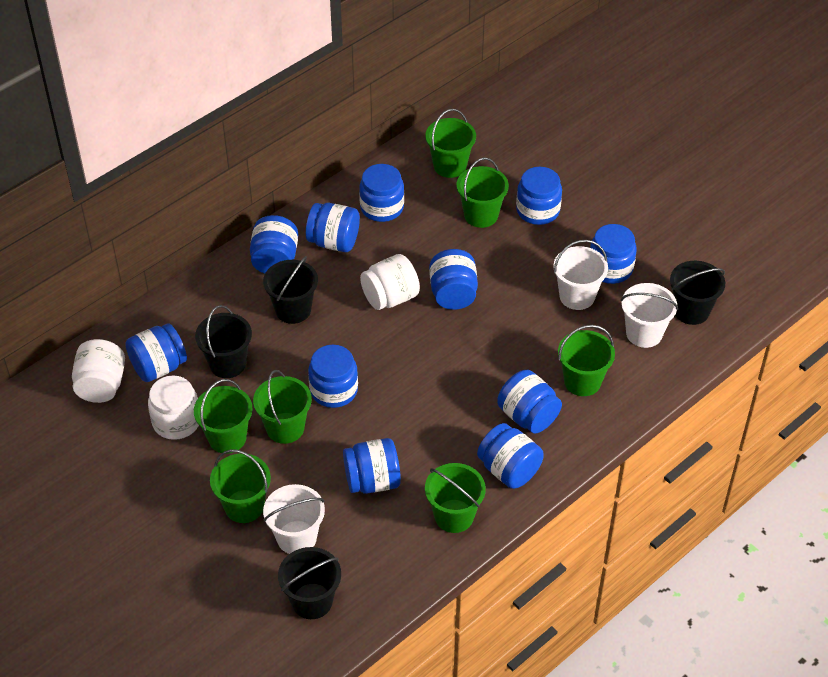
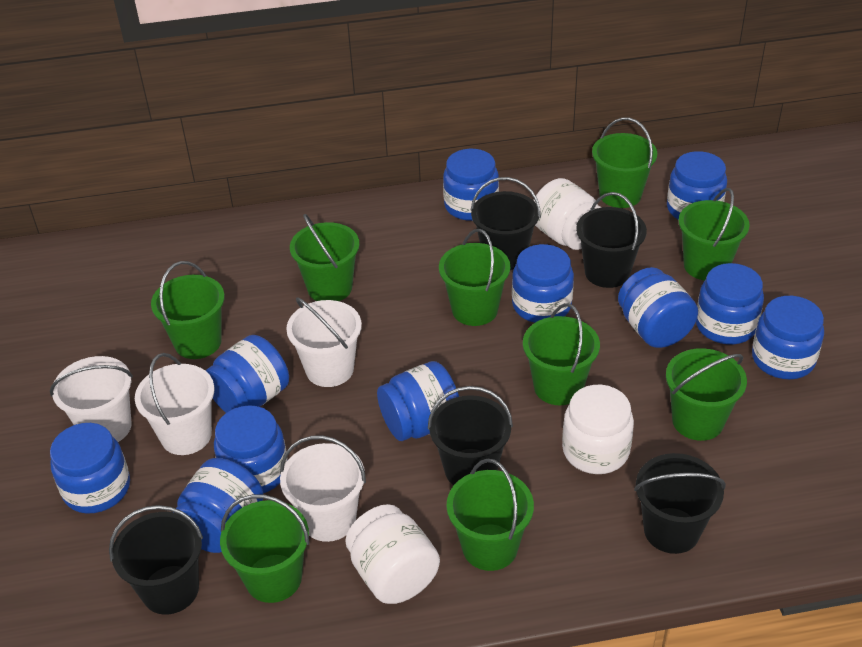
black bucket: [195,305,252,378] [263,256,318,324] [278,547,341,619] [670,261,725,325] = 4 -> [109,505,203,615] [428,386,513,485] [471,177,541,270] [576,192,647,288] [634,453,726,554] = 5
green bucket: [194,379,253,454] [210,449,271,523] [253,370,312,444] [425,109,476,178] [425,463,486,533] [457,157,509,228] [558,325,615,396] = 7 -> [151,261,225,359] [220,494,309,603] [290,214,360,301] [439,229,510,326] [447,459,534,571] [523,303,600,405] [592,118,657,208] [666,348,747,441] [678,188,750,280] = 9
white bucket: [263,484,325,554] [553,240,608,310] [620,283,678,348] = 3 -> [50,356,133,442] [135,353,215,455] [280,435,366,542] [286,297,362,387] = 4

